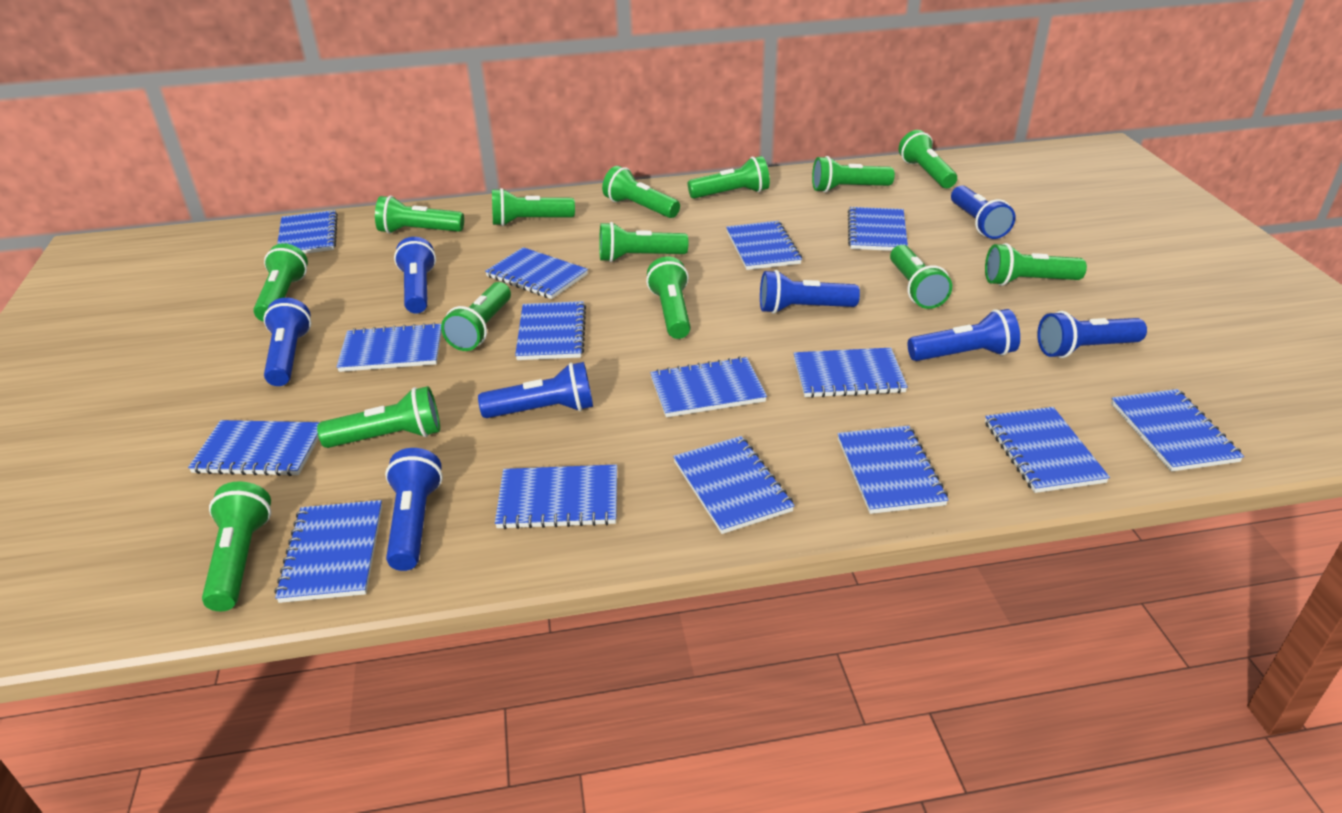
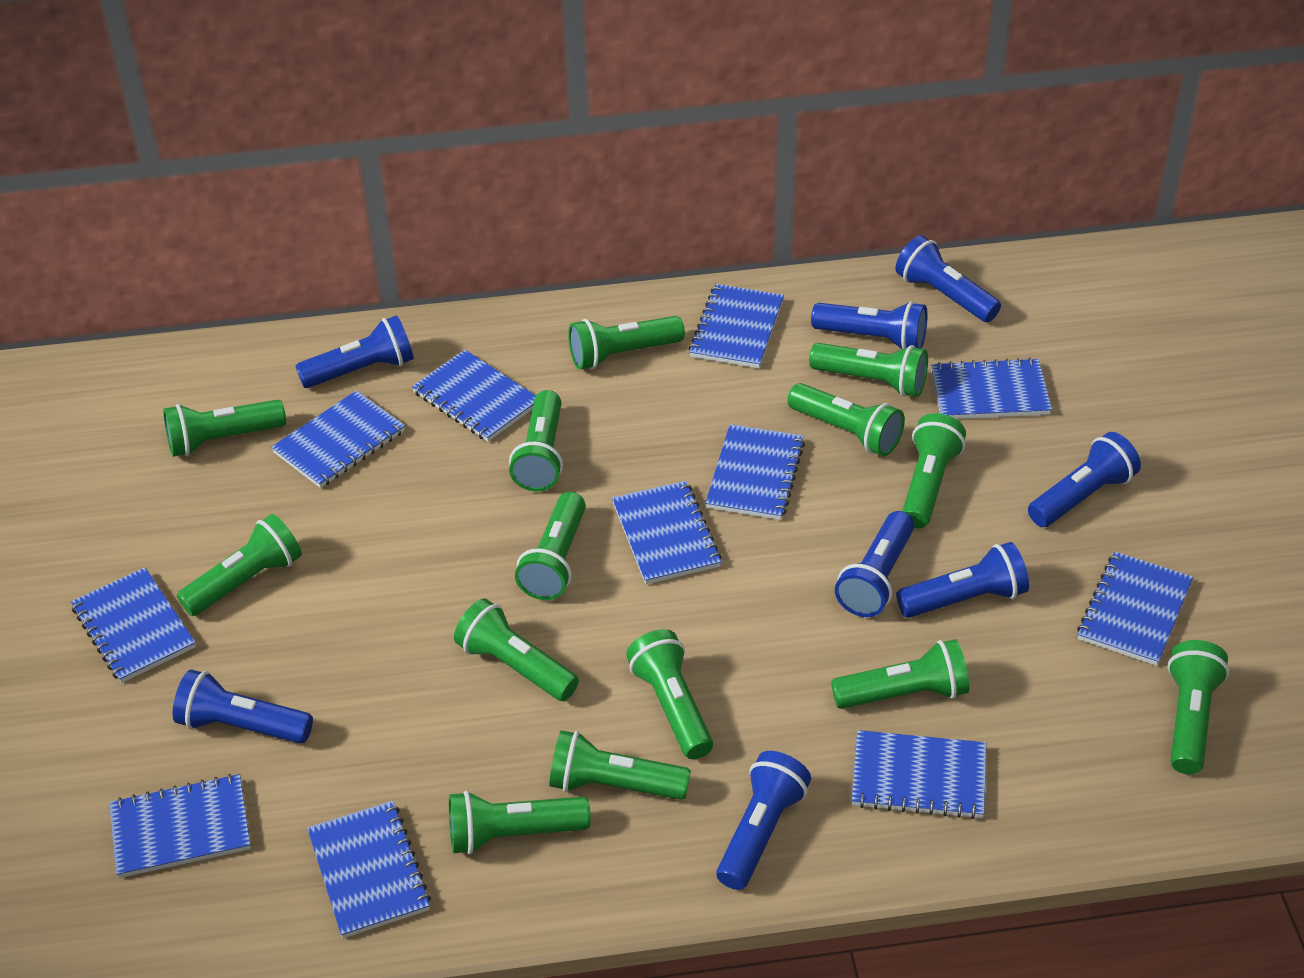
blue notebook: [188,420,320,476] [274,500,382,603] [277,210,338,254] [336,323,442,372] [485,247,588,299] [495,464,617,529] [515,301,586,360] [650,357,767,417] [673,436,795,534] [726,221,802,270] [794,348,908,398] [837,425,949,514] [848,207,908,251] [985,407,1110,493] [1111,389,1244,472] = 15 -> [71,567,196,683] [109,774,251,878] [271,390,405,488] [307,801,431,938] [412,350,536,442] [612,481,722,584] [689,284,784,368] [705,424,805,520] [851,730,986,819] [931,358,1052,419] [1077,552,1193,666] = 11

